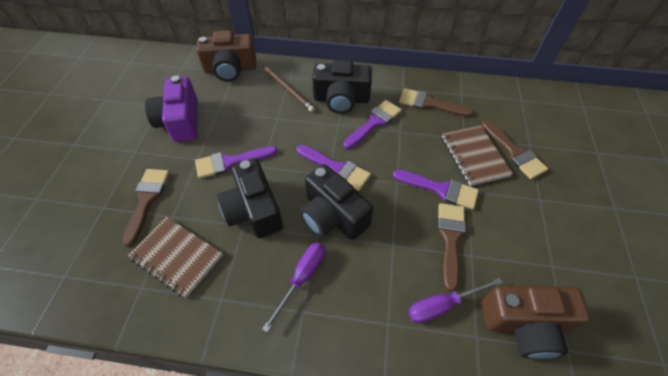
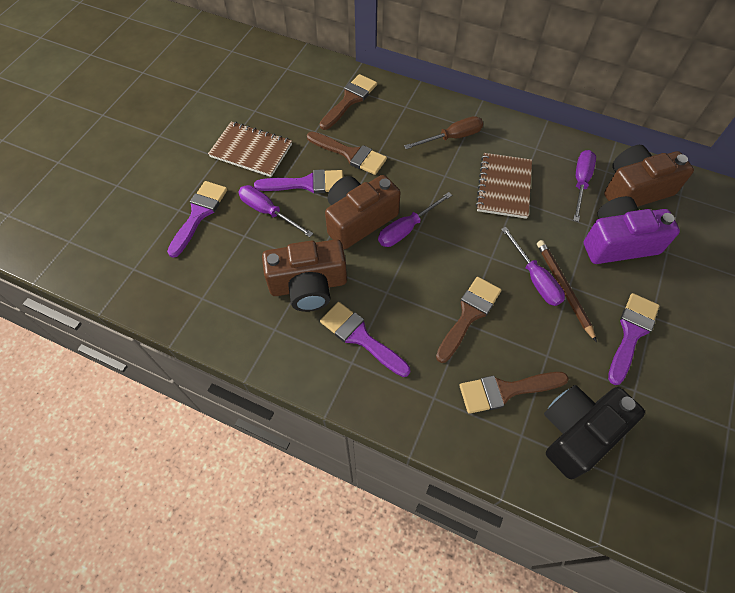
black camera: [217,158,283,238] [300,164,373,240] [312,60,372,114] = 3 -> [544,385,645,479] = 1
brown camera: [196,30,256,82] [481,286,590,359] = 2 -> [262,239,347,312] [325,175,400,250] [604,145,694,207] = 3
brown screwdriver: none = 0 -> [404,116,483,149] = 1
purple screwdriver: [262,242,325,332] [408,278,503,323] = 2 -> [238,185,313,237] [378,192,452,247] [501,227,565,306] [573,150,596,222] = 4

